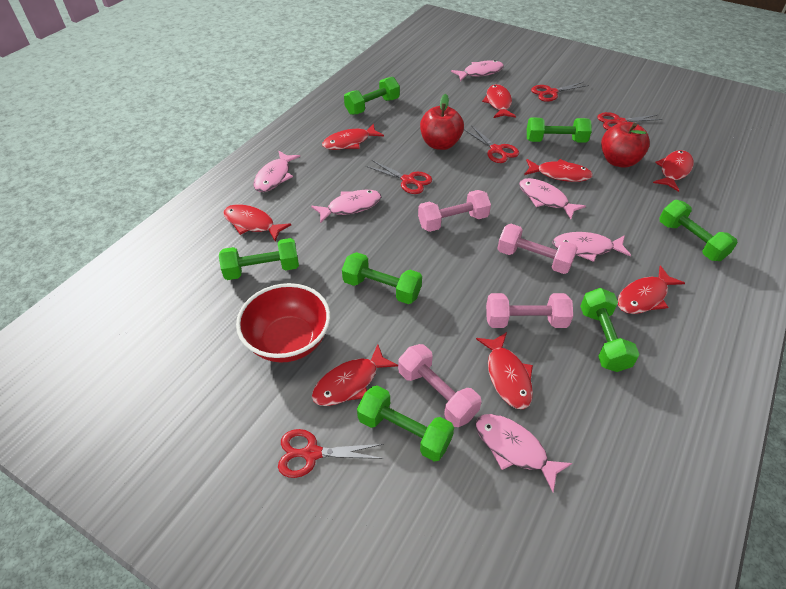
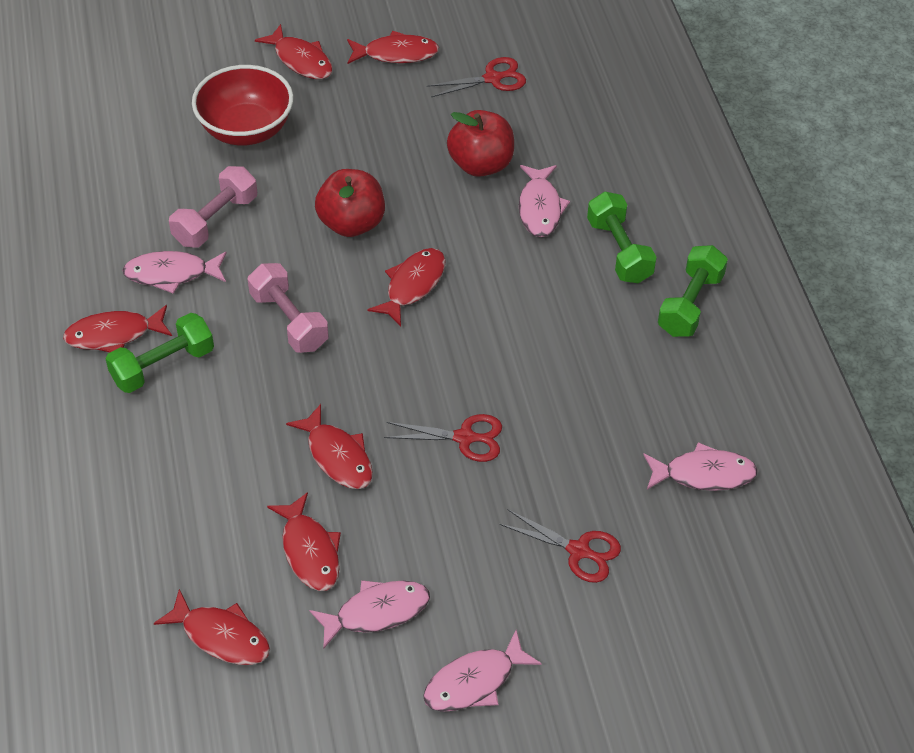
green dumbbell: [219,238,299,280] [342,252,422,304] [344,77,400,115] [357,386,454,462] [527,118,592,143] [580,288,639,372] [659,200,738,261] = 7 -> [105,313,214,393] [587,191,657,283] [658,245,728,337] = 3
pink dumbbell: [398,344,482,427] [418,190,491,232] [486,293,573,328] [497,224,578,274] = 4 -> [169,166,257,248] [248,263,329,353] = 2
pink fish: [254,151,300,192] [311,190,381,223] [451,60,504,81] [475,414,572,492] [519,178,586,219] [552,232,631,262] = 6 -> [122,251,226,294] [309,580,430,648] [423,630,542,712] [519,165,570,237] [643,442,758,491] = 5
red fish: [223,204,291,241] [312,344,398,406] [322,124,384,150] [476,332,533,409] [482,84,516,118] [524,159,593,182] [617,265,685,314] [653,150,694,192] = 8 -> [63,305,172,352] [154,589,270,665] [255,24,333,79] [267,492,341,591] [286,404,373,489] [347,31,439,64] [368,248,445,326] = 7
red scissors: [278,429,384,478] [366,160,432,194] [464,125,519,163] [531,82,589,102] [597,112,662,130] = 5 -> [384,414,502,462] [427,57,526,97] [499,510,621,583] = 3

